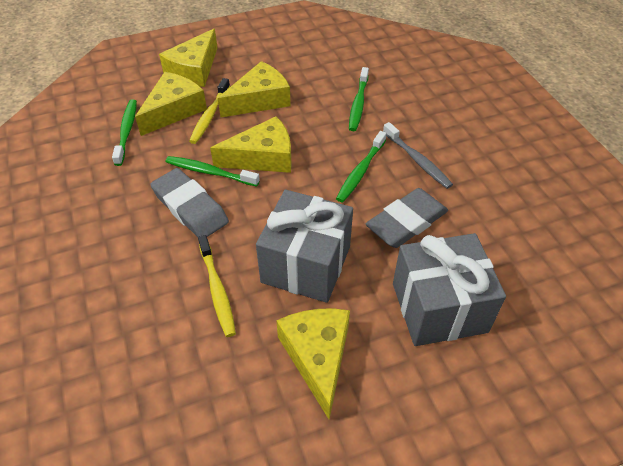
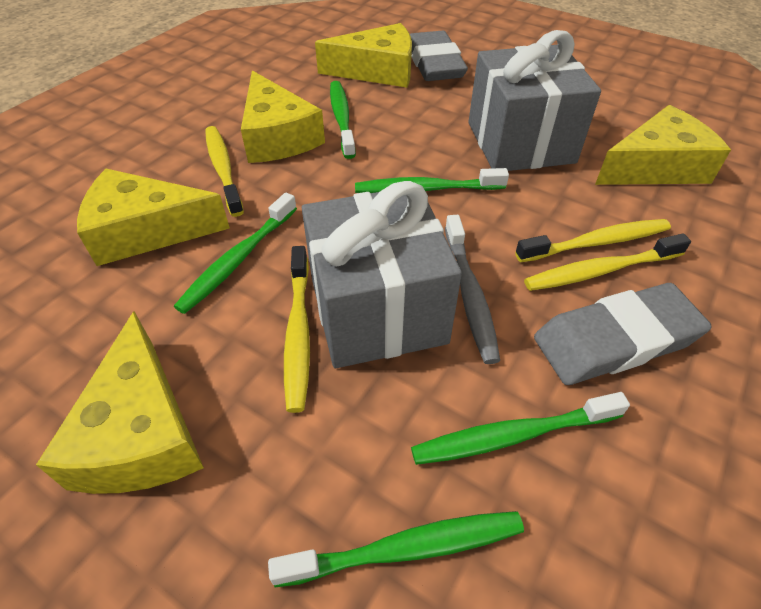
green toothbrush: [112,99,137,166] [166,156,260,187] [336,131,387,202] [349,67,369,131] = 4 -> [174,192,297,314] [268,511,524,587] [330,81,356,159] [355,168,509,193] [411,392,630,465] = 5
yellow toothbrush: [189,78,230,144] [198,235,236,337] = 2 -> [205,126,244,217] [284,246,310,413] [515,219,671,262] [524,234,691,291] = 4

